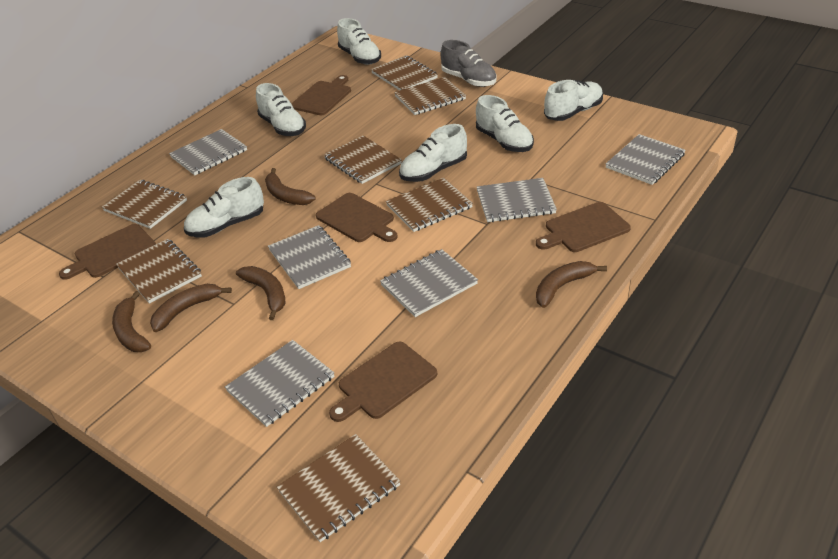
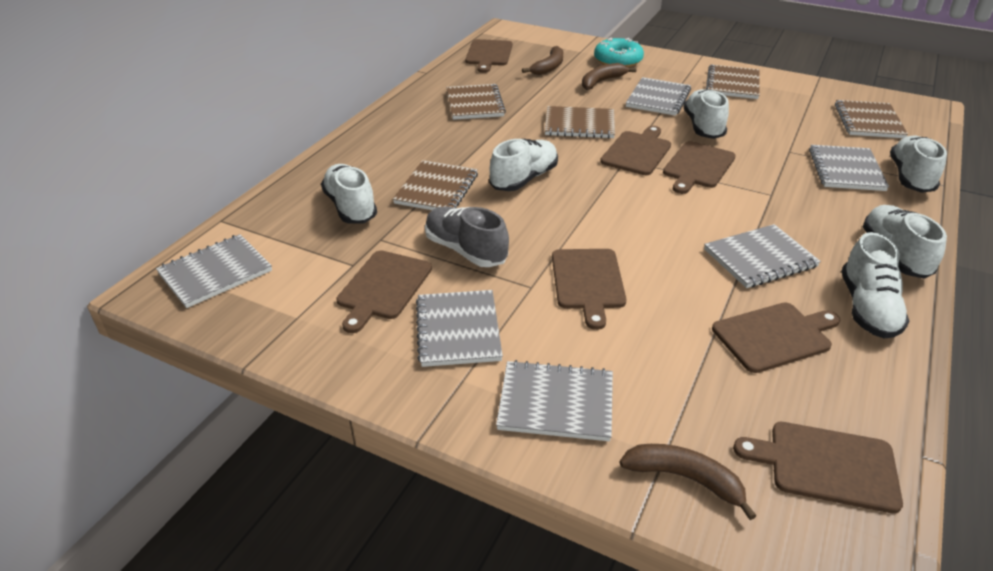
brown banana: [112,291,151,352] [150,284,232,332] [236,266,285,320] [265,168,315,205] [536,261,607,308] = 5 -> [522,46,563,75] [582,63,636,90] [619,444,757,520] = 3
brown cutting board: [59,224,156,280] [291,75,351,115] [316,193,398,242] [329,342,437,422] [536,202,631,252] = 5 -> [336,251,432,333] [465,39,512,73] [552,249,626,330] [600,126,671,175] [663,141,736,194] [712,303,840,373] [733,422,903,514] = 7
brown notebook: [102,180,187,229] [116,239,202,304] [277,434,401,542] [324,135,402,184] [371,55,438,91] [386,178,473,232] [394,77,466,115] = 7 -> [393,160,478,210] [446,84,506,120] [545,106,615,139] [706,65,760,99] [835,100,908,138] = 5
turquoise donut: none = 0 -> [594,38,644,68] = 1

